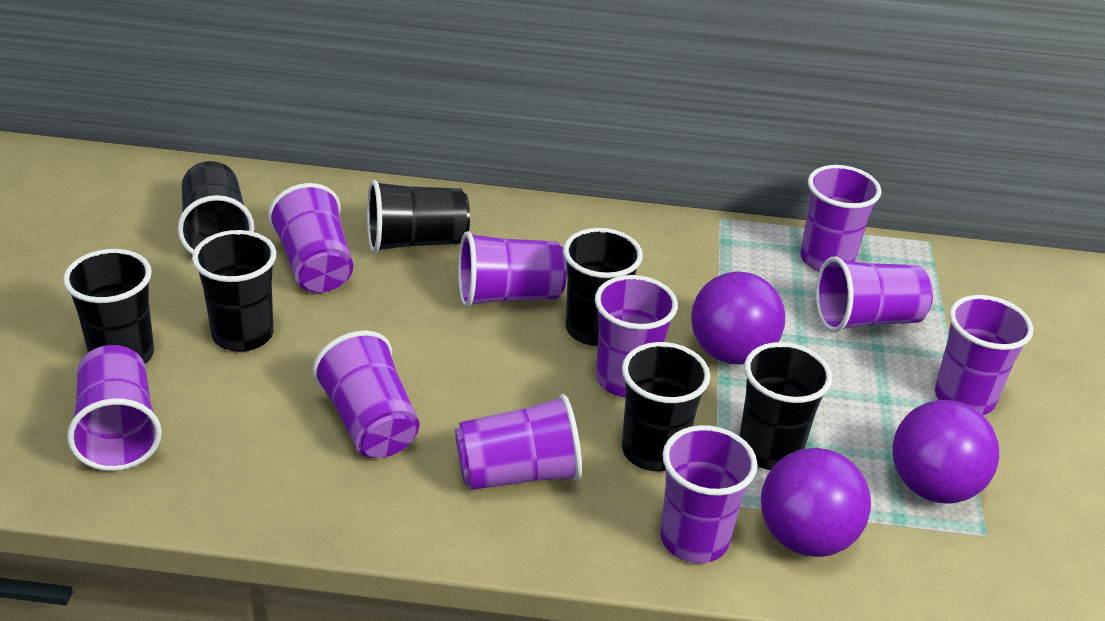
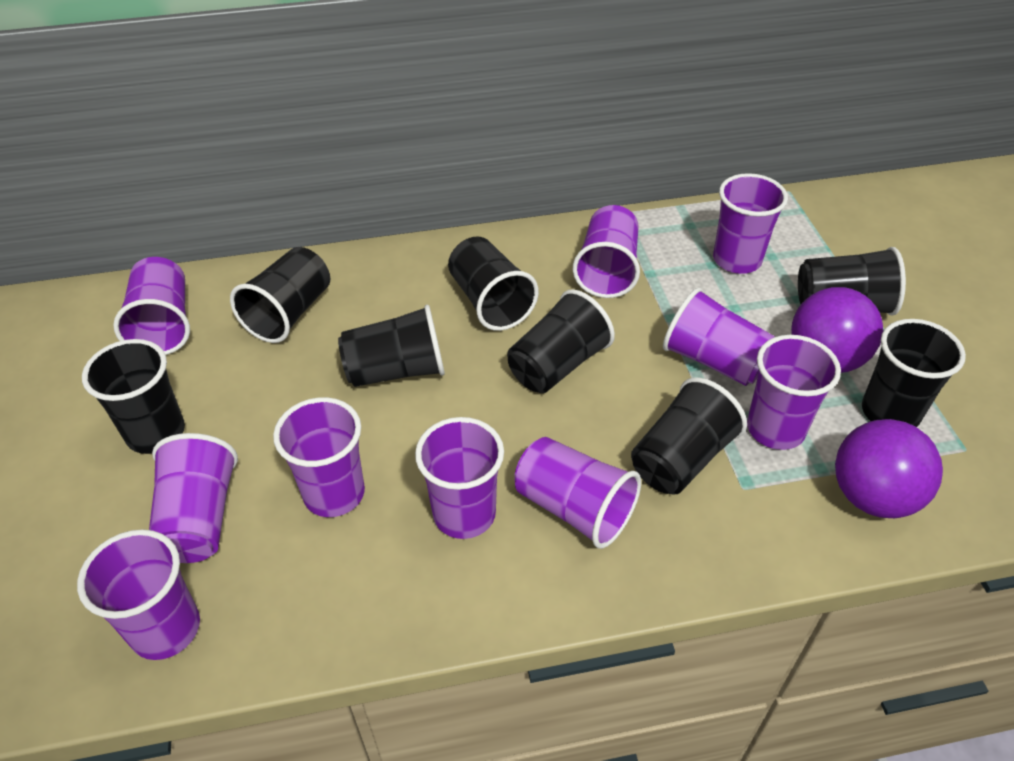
black cup: [63,249,154,364] [177,161,254,255] [192,230,276,352] [367,180,470,253] [563,228,643,346] [622,342,710,471] [739,342,832,470] = 7 -> [82,339,185,454] [230,247,330,343] [338,305,445,387] [448,237,539,331] [507,289,615,393] [631,377,747,495] [798,247,906,316] [862,319,966,427] = 8
purple ball: [691,271,785,365] [761,448,871,557] [892,400,999,504] = 3 -> [791,287,883,373] [835,419,943,518] = 2

